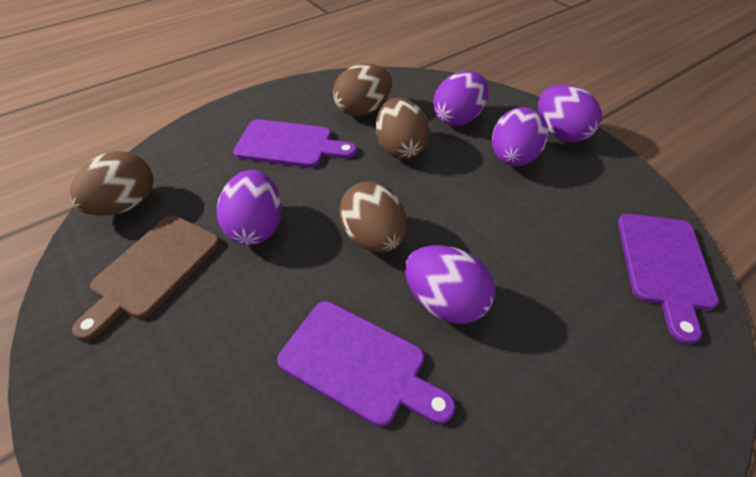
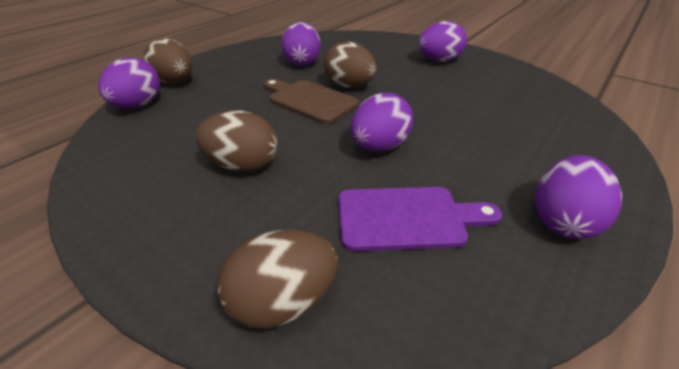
purple cutting board: [233,119,357,168] [277,301,455,427] [618,214,719,344] = 3 -> [338,187,502,251] = 1

